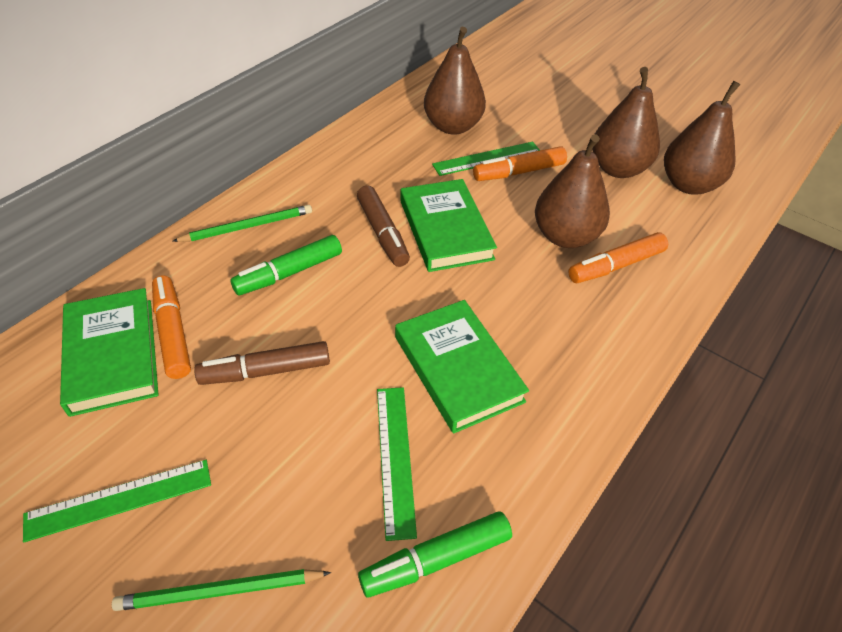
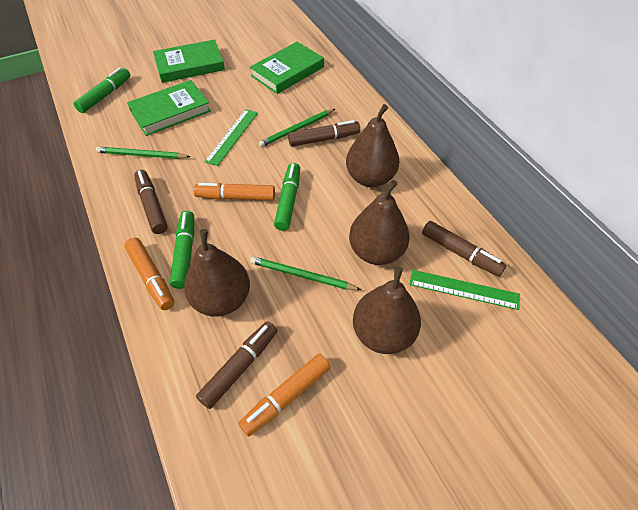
brown marker: [194,341,330,385] [357,186,410,267] = 2 -> [134,170,168,234] [196,321,278,409] [288,120,360,147] [422,221,506,277] = 4
green marker: [230,235,342,295] [358,511,512,598] = 2 -> [73,67,130,113] [170,211,194,289] [274,163,300,231] = 3
green pencil: [112,569,331,611] [173,205,312,242] = 2 -> [96,147,190,159] [250,256,361,290] [259,109,335,147] = 3
green ruler: [23,460,211,542] [377,387,417,541] [432,142,540,176] = 3 -> [204,109,258,166] [409,270,520,310] = 2

